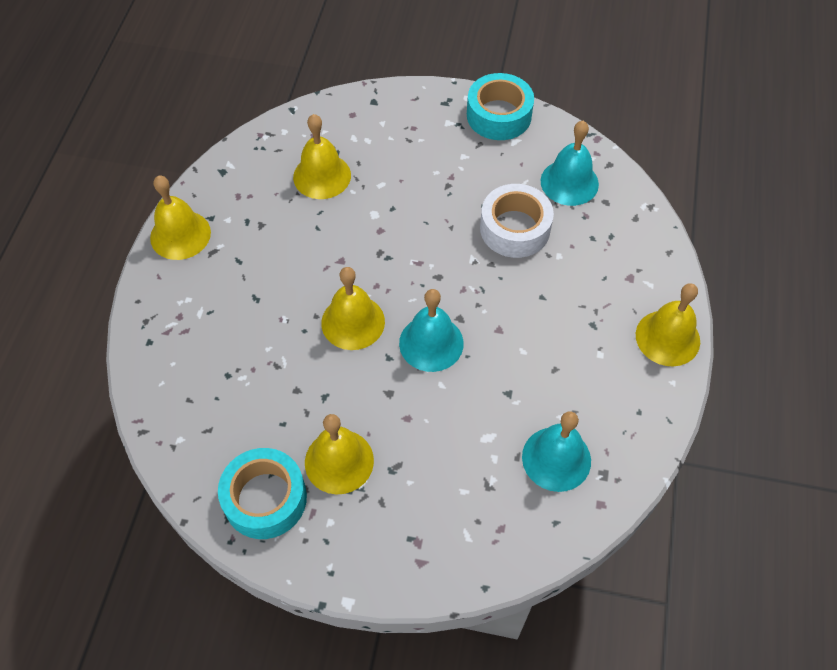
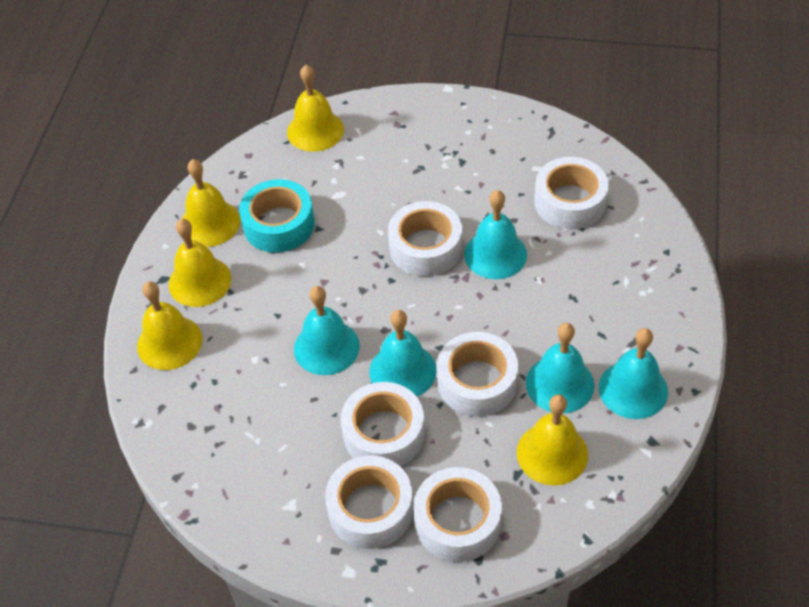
turquoise bell: [399,289,464,372] [522,411,591,492] [541,121,599,206] = 3 -> [294,286,360,375] [369,310,437,397] [464,190,527,279] [526,323,594,413] [599,328,668,419] = 5
turquoise tape: [218,448,307,539] [467,73,534,140] = 2 -> [239,179,315,253] = 1
white tape: [480,184,554,258] = 1 -> [325,455,413,549] [341,382,425,466] [388,201,462,276] [414,467,502,562] [437,332,518,417] [534,157,609,230] = 6

